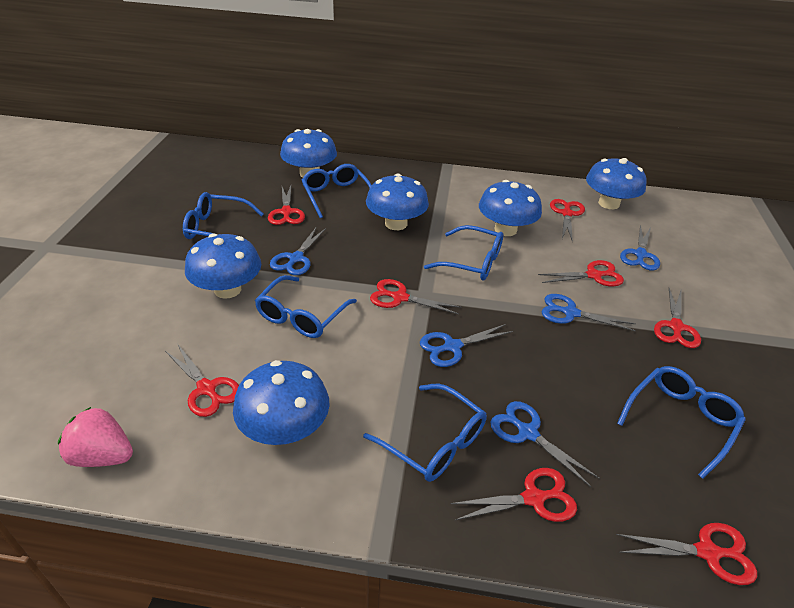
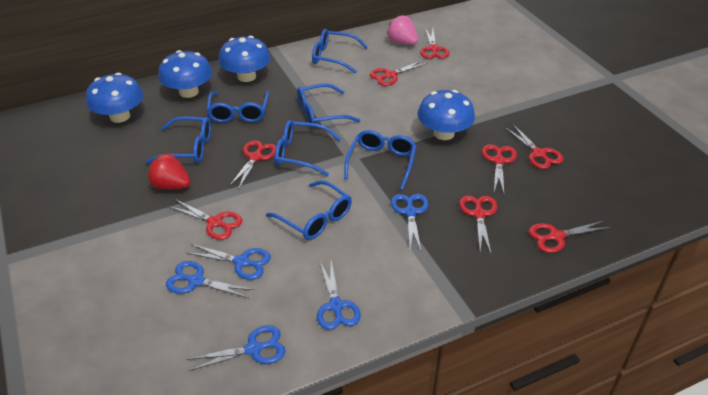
blue glasses: [183,192,264,239] [255,275,357,338] [302,164,372,218] [363,384,487,482] [424,225,503,281] [617,366,746,479] = 6 -> [146,116,211,164] [206,91,269,123] [266,180,352,240] [275,120,341,176] [297,84,361,128] [312,29,368,73] [344,130,417,190] = 7
blue mushroom: [185,233,261,299] [233,360,330,445] [280,129,337,178] [366,174,429,230] [479,180,542,236] [586,158,647,209] = 6 -> [86,73,143,123] [158,50,212,98] [218,36,271,82] [417,90,475,140] = 4
red strawberry: none = 0 -> [148,154,191,189] = 1

